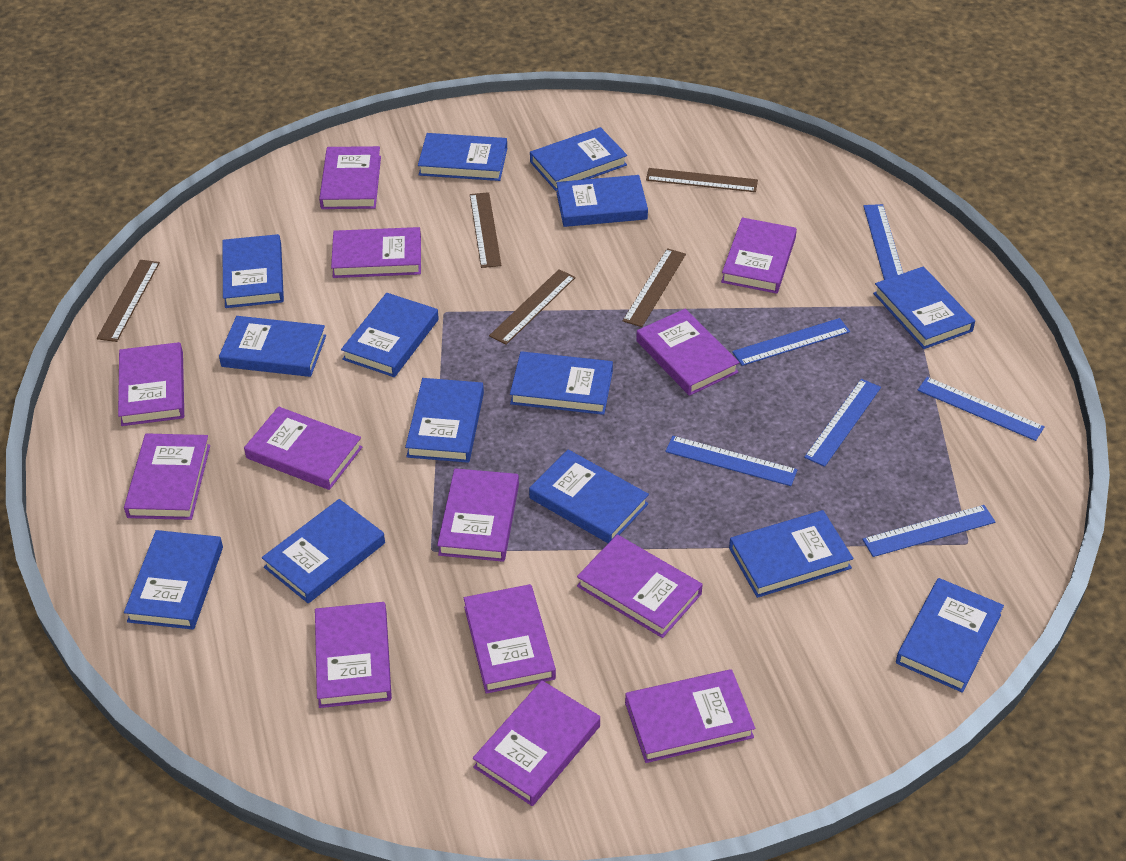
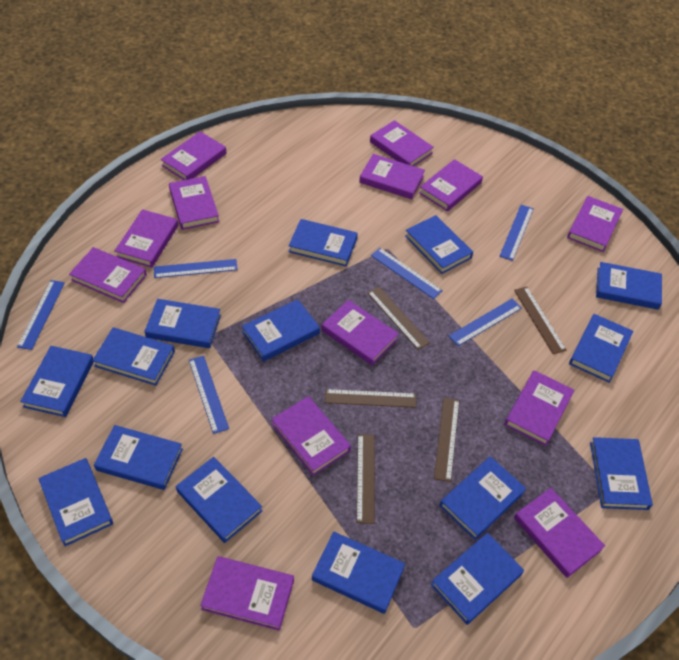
blue book: [124,530,223,629] [219,316,326,377] [222,234,284,308] [262,499,385,603] [341,293,439,377] [405,378,484,463] [418,133,507,181] [510,351,613,415] [529,449,649,543] [530,127,627,191] [556,175,648,227] [729,510,853,598] [873,266,975,349] [896,578,1004,693] = 14 -> [20,346,93,417] [38,458,113,546] [92,327,175,386] [94,425,183,490] [144,299,221,348] [176,457,262,543] [242,299,320,362] [289,219,358,266] [312,531,405,614] [405,215,473,274] [431,533,524,625] [439,457,526,540] [569,314,633,383] [590,437,653,510] [596,262,662,310] = 15

